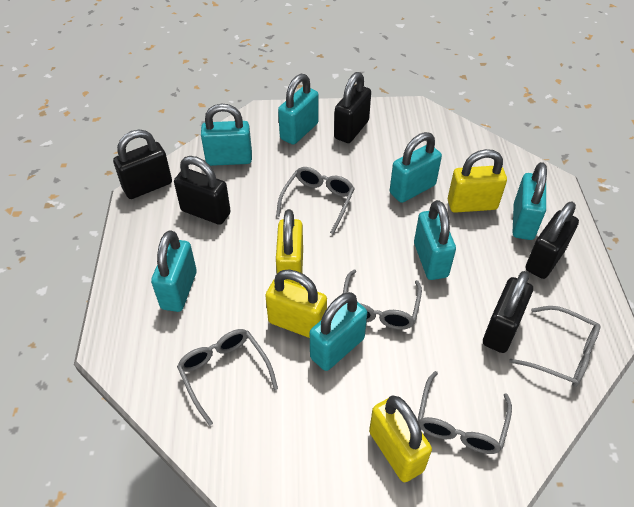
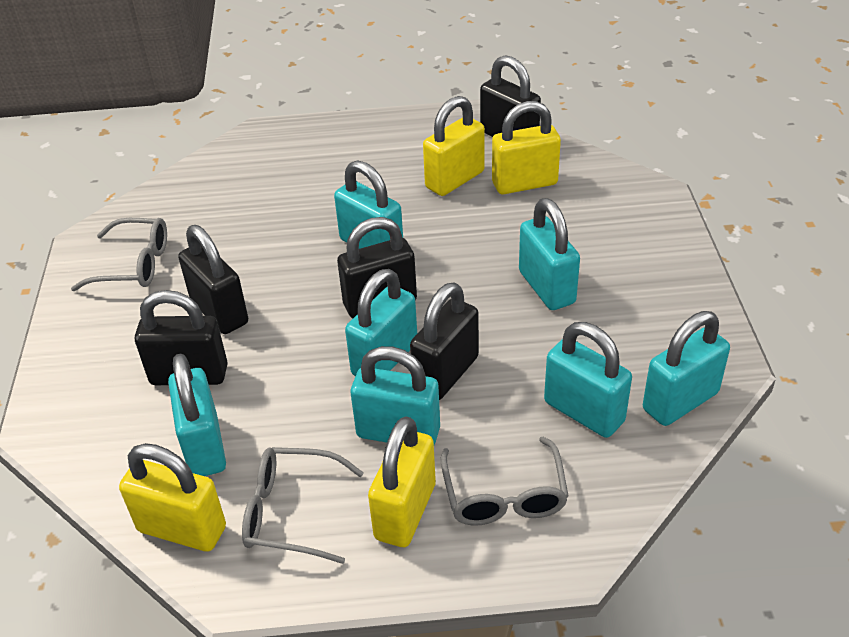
grey glasses: [177,329,278,426] [276,167,355,234] [343,270,422,330] [418,371,512,454] [509,306,600,387] = 5 -> [71,218,167,291] [242,447,364,564] [440,437,569,526] = 3

